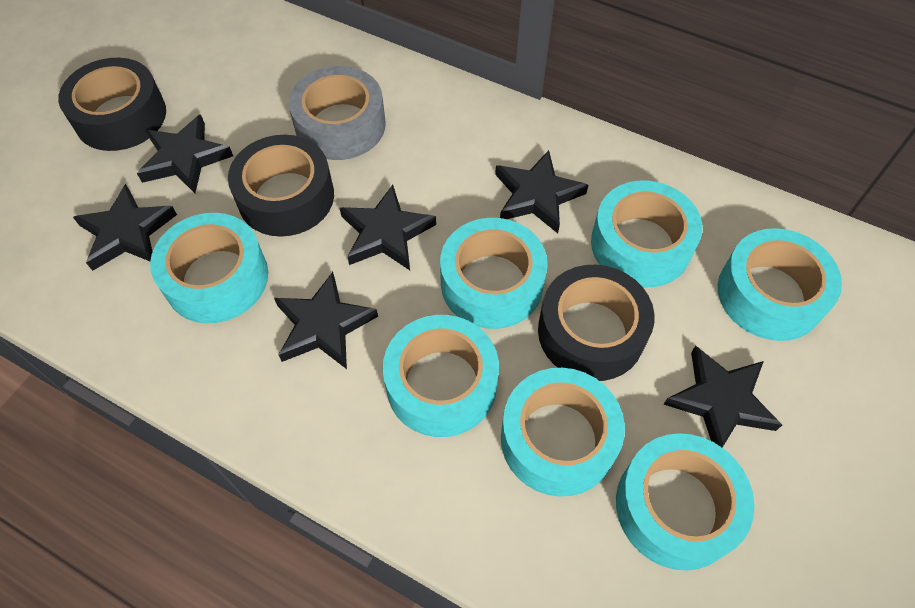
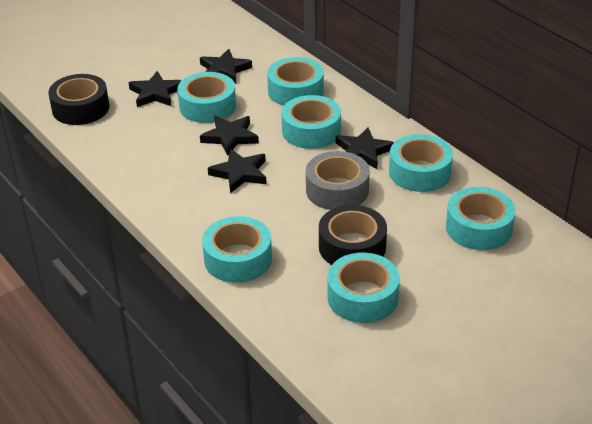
black star: [73,184,177,271] [137,114,233,193] [274,272,378,369] [340,185,436,270] [495,150,588,233] [664,346,782,448] = 6 -> [128,71,182,107] [200,49,252,84] [200,116,259,156] [208,149,267,193] [336,127,394,169] = 5
black tape: [58,58,166,151] [228,135,334,237] [538,265,655,381] = 3 -> [48,74,109,125] [319,205,387,265] = 2

